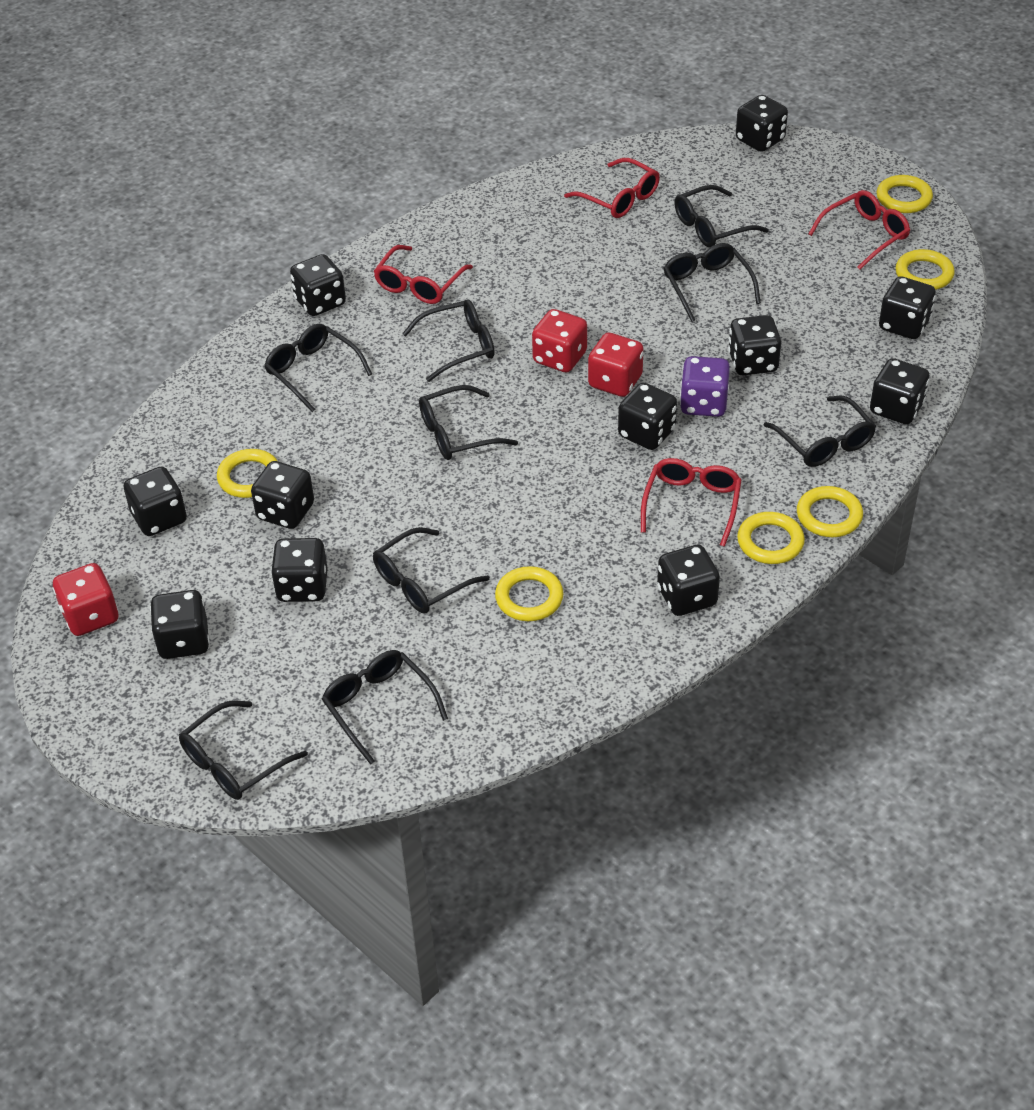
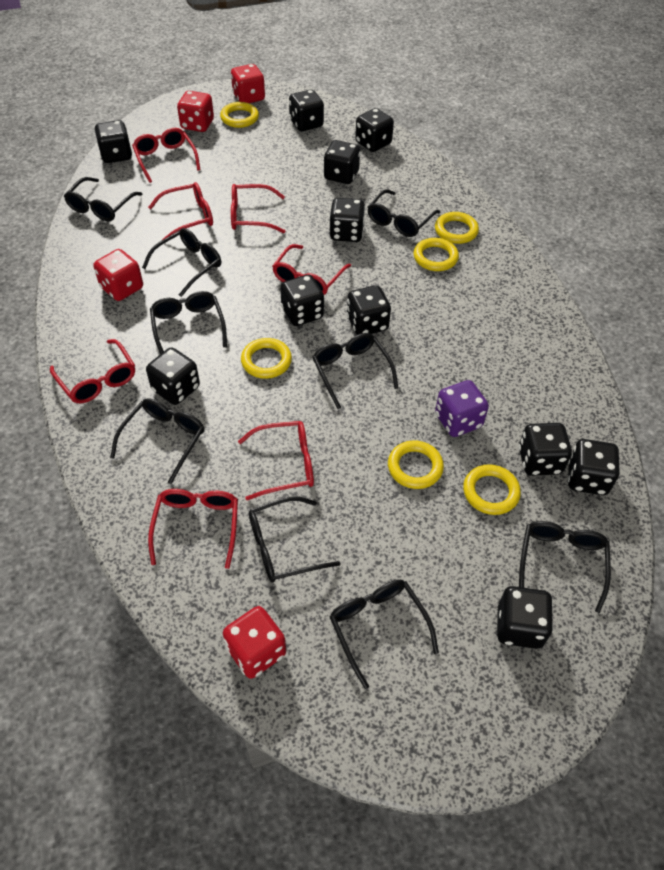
red dice: [53,563,118,636] [532,309,587,373] [588,333,643,397] = 3 -> [93,249,143,301] [177,91,214,132] [223,606,286,679] [231,64,265,103] = 4
red glasses: [374,245,473,304] [564,158,660,218] [641,458,741,547] [808,190,910,269] = 4 -> [50,339,135,403] [132,128,200,183] [148,182,213,240] [148,489,238,569] [231,184,285,233] [238,421,314,500] [272,244,351,295] = 7

